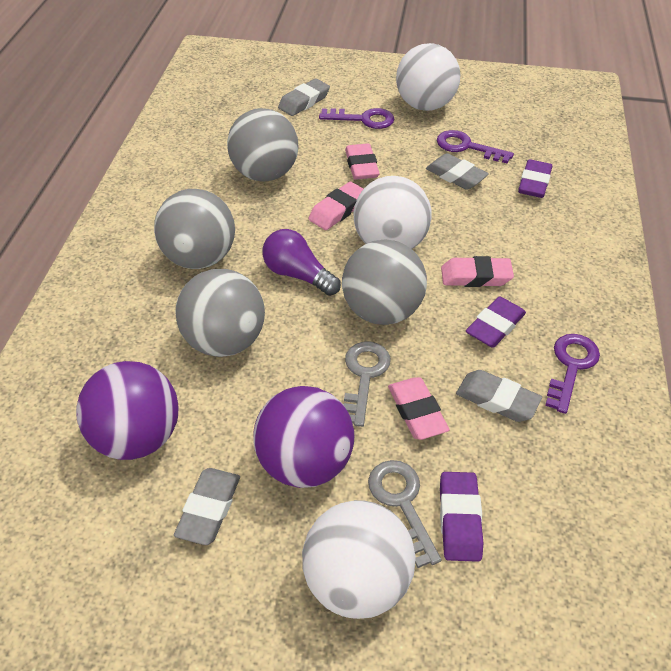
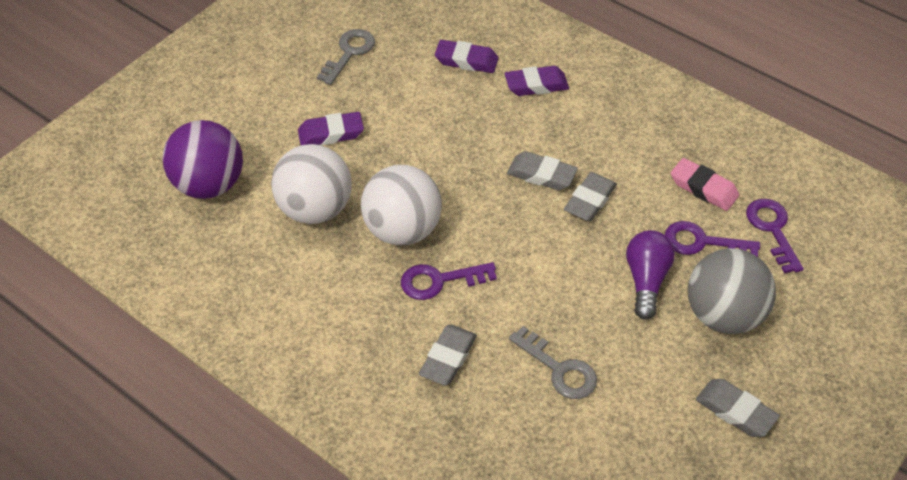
grey ball: [154,189,235,269] [175,269,265,357] [227,108,298,182] [342,239,427,325] = 4 -> [688,248,776,334] = 1
pink eraser: [308,182,363,230] [345,143,380,180] [388,377,449,440] [441,256,514,287] = 4 -> [671,158,739,211] = 1
purple ball: [76,361,178,460] [253,386,354,488] = 2 -> [162,120,243,199] = 1
white ball: [302,500,416,619] [353,176,432,249] [396,43,460,111] = 3 -> [271,144,352,224] [361,165,442,245] = 2

